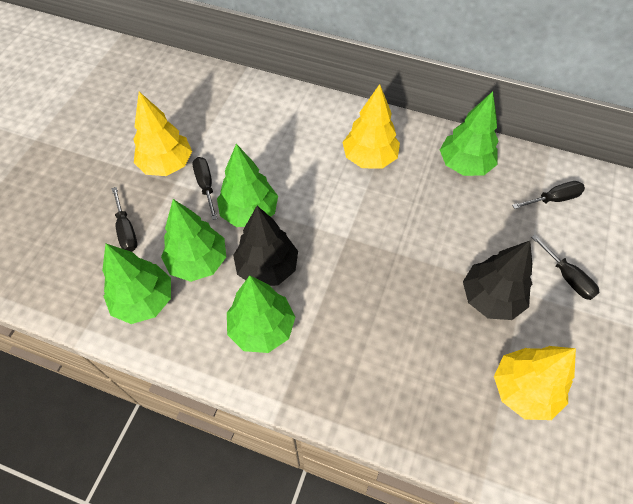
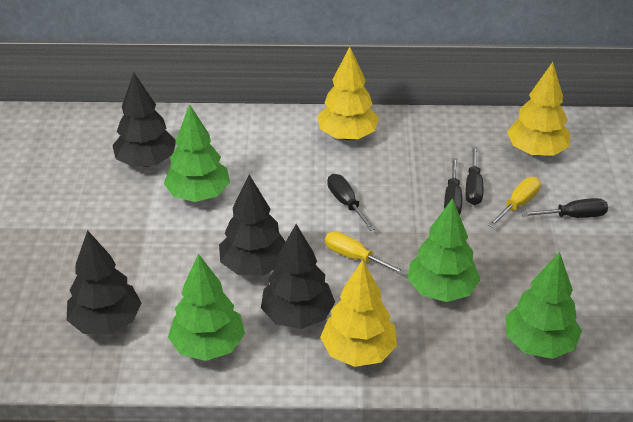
black tree: [233,206,298,286] [463,241,532,320] = 2 -> [67,230,141,335] [112,72,176,167] [219,175,285,276] [261,224,335,329] = 4
green tree: [102,244,171,324] [161,199,226,282] [217,144,278,227] [227,275,295,353] [440,91,498,176] = 5 -> [164,104,230,202] [168,254,245,361] [408,198,481,302] [505,252,582,359] = 4
yellow screwdriver: none = 0 -> [325,232,406,275] [488,177,541,228] = 2

